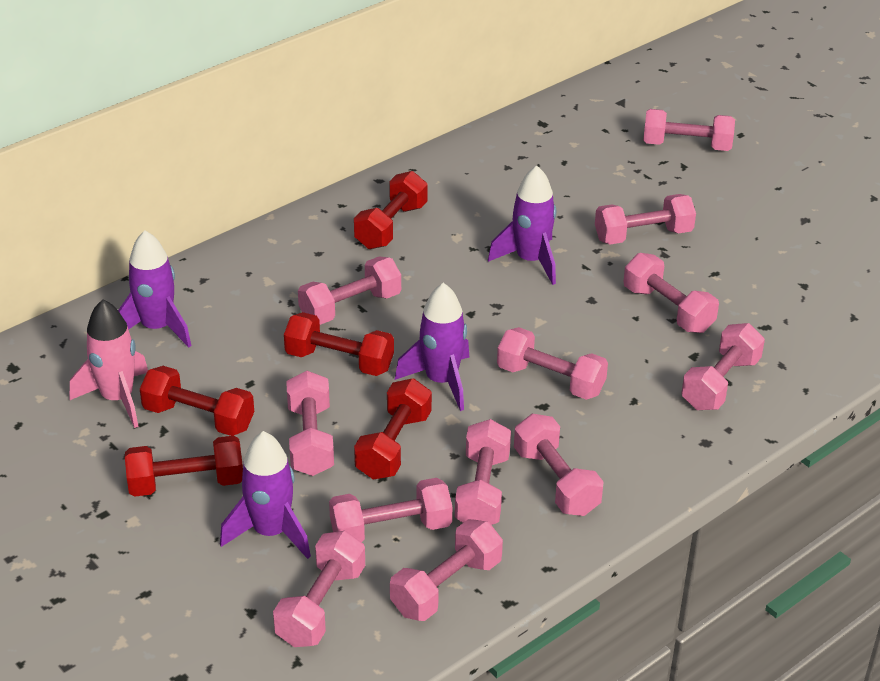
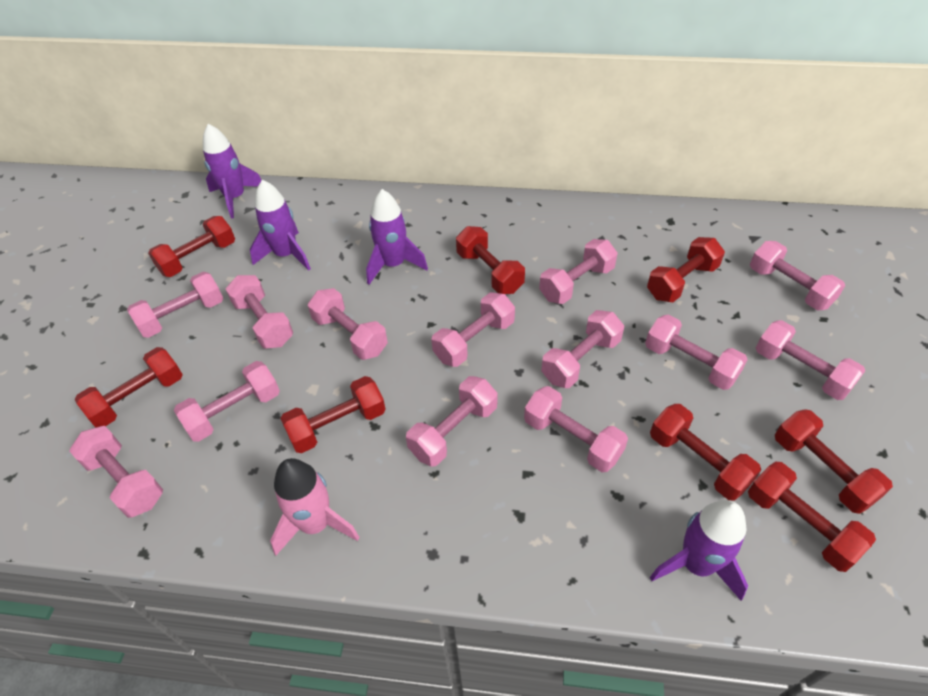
pink dumbbell: [273,531,365,647] [286,371,334,476] [298,257,401,325] [329,478,452,542] [390,519,503,621] [455,419,511,525] [497,327,608,400] [514,414,604,516] [595,194,696,244] [623,253,719,333] [643,109,735,151] [681,323,765,410] = 12 -> [69,426,163,518] [127,272,223,338] [174,361,280,442] [226,275,293,348] [308,288,388,360] [406,376,498,467] [431,292,515,367] [524,386,628,472] [539,239,618,304] [541,310,624,388] [645,314,748,390] [750,241,845,310] [756,320,865,400] = 13
red dumbbell: [125,436,243,497] [140,366,254,436] [284,312,394,376] [354,171,428,249] [354,378,432,479] = 5 -> [75,347,183,428] [148,216,235,277] [280,376,386,453] [456,226,525,294] [647,237,725,302] [650,404,761,501] [748,462,876,572] [775,409,893,514] = 8

